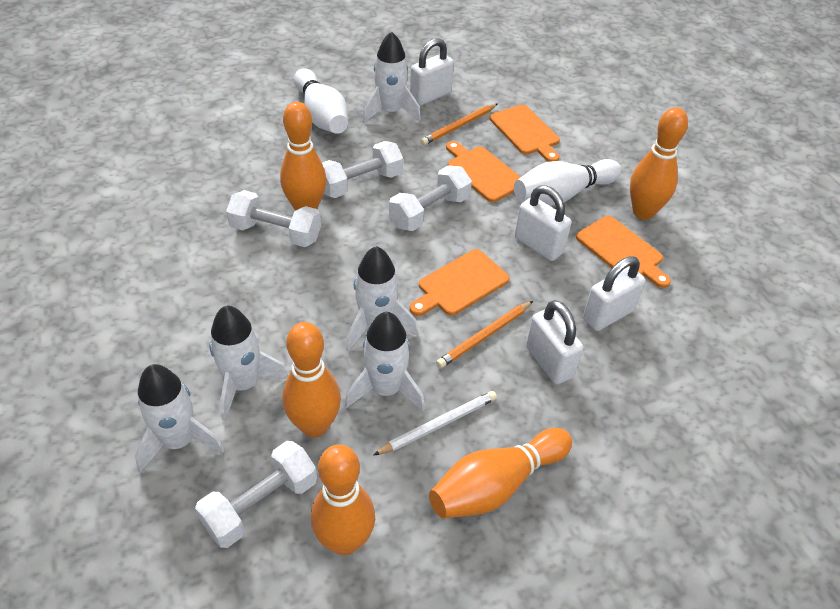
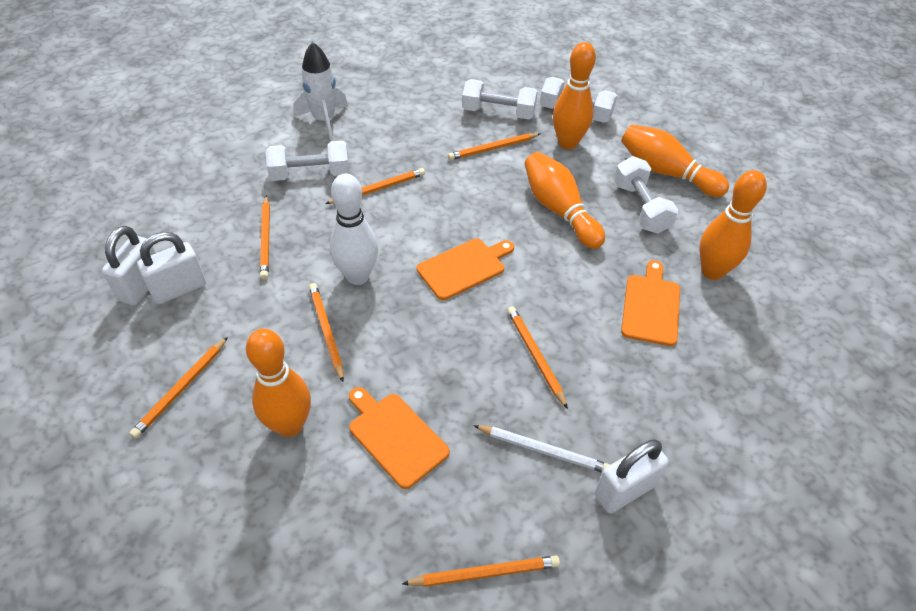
orange cutting board: [410,249,510,316] [446,141,521,202] [490,104,560,162] [576,216,671,288] = 4 -> [349,387,450,489] [417,239,514,300] [621,260,680,346] = 3
orange pencil: [421,104,497,145] [436,301,533,368] = 2 -> [129,337,228,439] [260,195,270,279] [309,283,344,382] [325,168,425,204] [402,556,560,587] [448,133,540,160] [507,306,568,409] = 7
white bowling pin: [294,68,348,134] [514,159,621,206] = 2 -> [330,174,378,285] = 1
white padlock: [410,38,454,106] [515,185,571,261] [526,300,583,384] [583,256,645,331] = 4 -> [102,226,156,305] [137,232,206,304] [595,439,669,513] = 3
white rocket: [135,364,224,473] [209,306,288,421] [345,312,425,411] [346,246,418,351] [363,31,421,123] = 5 -> [293,42,348,140] = 1

